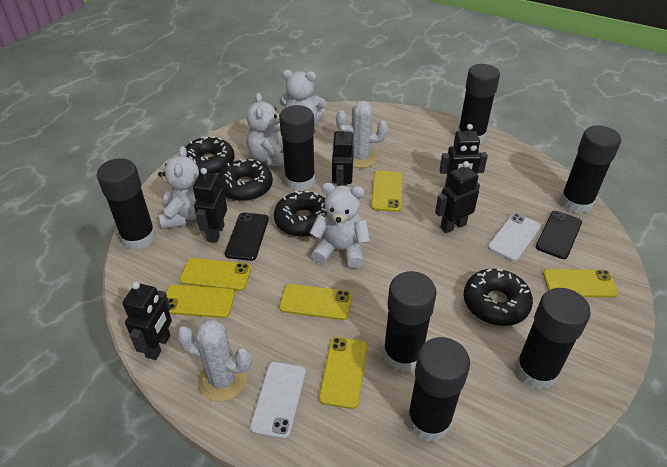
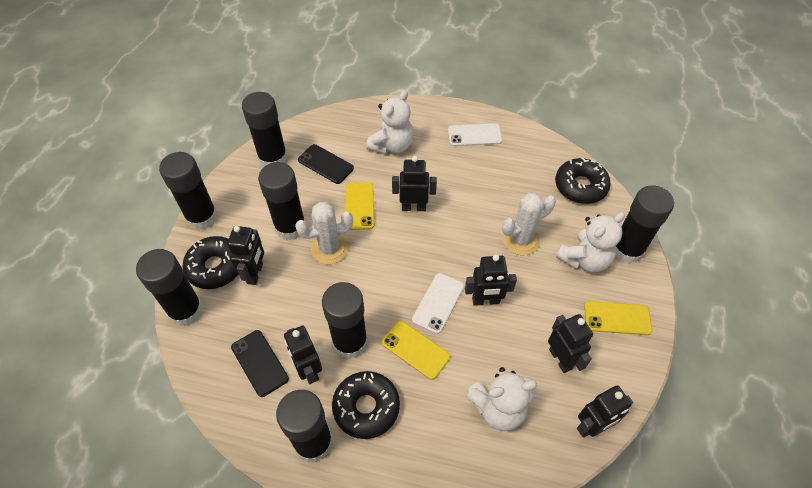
black donut: [185,136,235,174] [218,159,273,201] [274,191,327,237] [464,269,533,326] = 4 -> [183,236,238,289] [332,371,400,439] [555,158,611,204] = 3
black robot: [122,281,172,360] [193,168,227,243] [332,125,354,186] [435,161,480,233] [440,124,488,187] = 5 -> [227,226,264,285] [284,326,322,384] [392,156,437,211] [465,255,517,306] [548,314,593,373] [577,385,633,438] = 6
white teddy bear: [158,146,199,229] [246,93,284,167] [280,70,326,125] [310,183,370,268] = 4 -> [366,90,414,154] [467,367,537,431] [556,212,625,272] = 3
yellow phone: [166,285,235,318] [180,258,251,291] [279,284,352,320] [319,337,367,409] [371,171,403,212] [543,269,618,298] = 6 -> [345,182,374,230] [382,321,450,380] [584,301,652,335] = 3

